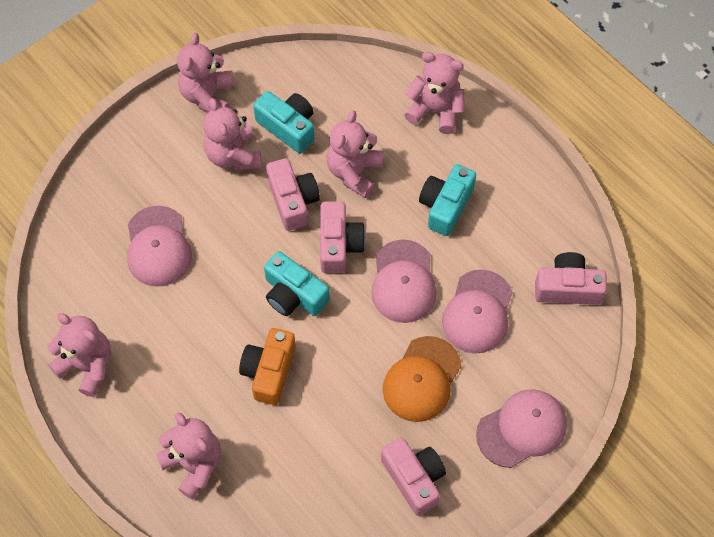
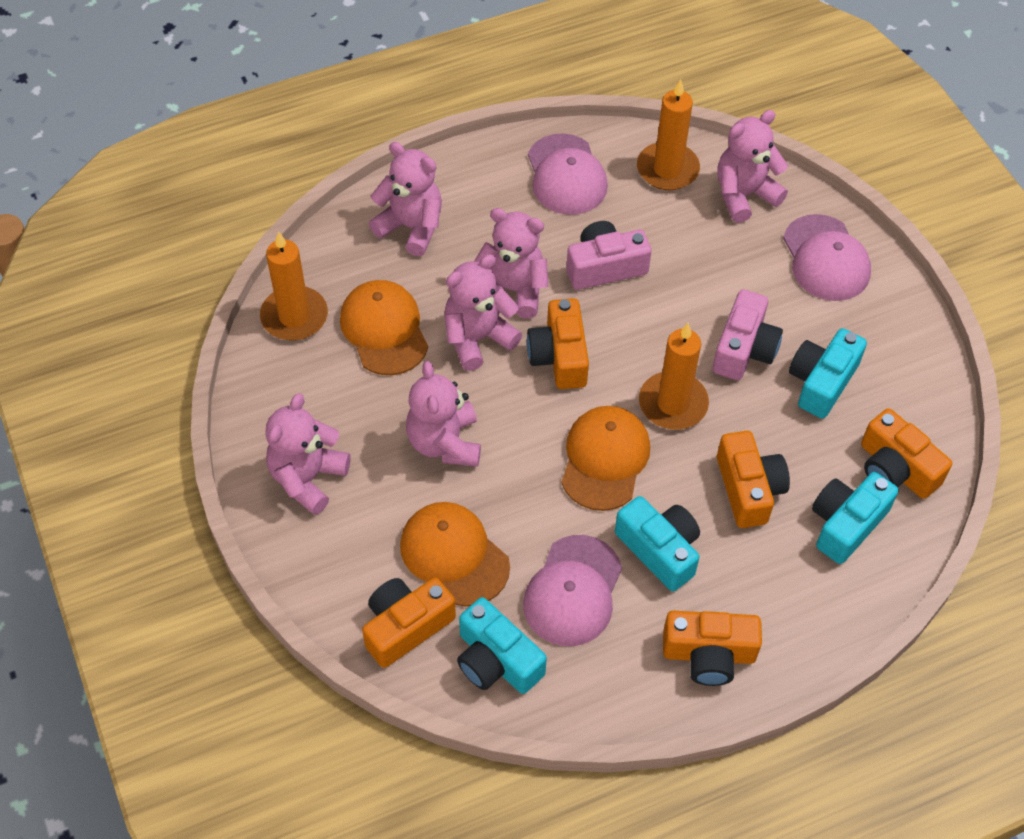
orange camera: [239,328,296,405] = 1 -> [362,578,456,668] [527,298,589,389] [663,611,762,686] [717,431,790,528] [861,408,952,499] = 5
orange candle: none = 0 -> [260,231,328,341] [637,79,700,190] [639,323,709,430] = 3
orange cap: [383,336,461,422] = 1 -> [340,280,428,375] [400,502,510,606] [561,406,650,511] = 3
pink camera: [266,158,320,231] [320,201,366,273] [381,437,446,516] [535,252,607,305] = 4 -> [566,221,651,290] [713,289,783,380] = 2
pink cap: [127,206,192,287] [371,240,437,323] [442,270,513,354] [476,389,567,468] = 4 -> [523,535,622,646] [528,133,608,215] [783,214,871,301] = 3
turquoise camera: [253,91,314,153] [264,251,330,316] [419,164,476,236] = 3 -> [457,597,547,694] [615,496,700,591] [789,328,867,419] [812,472,899,564] = 4

